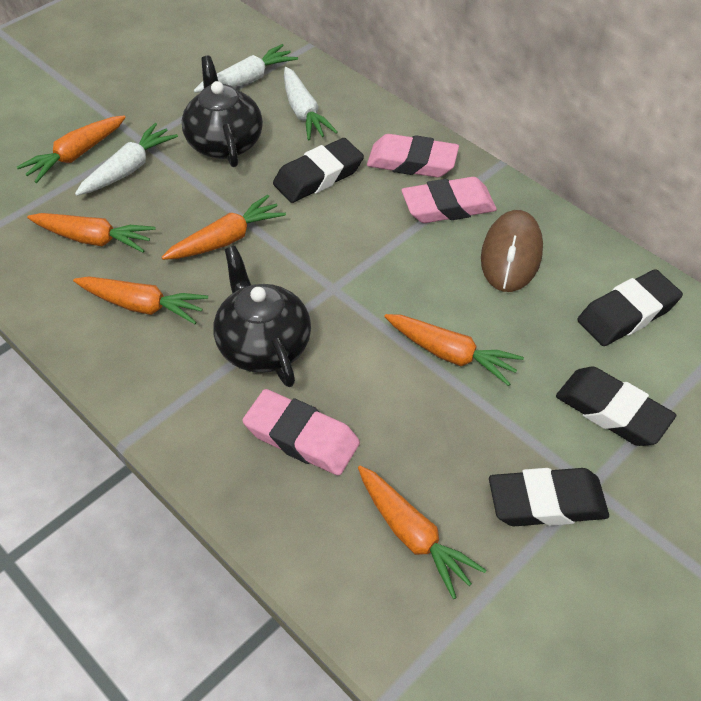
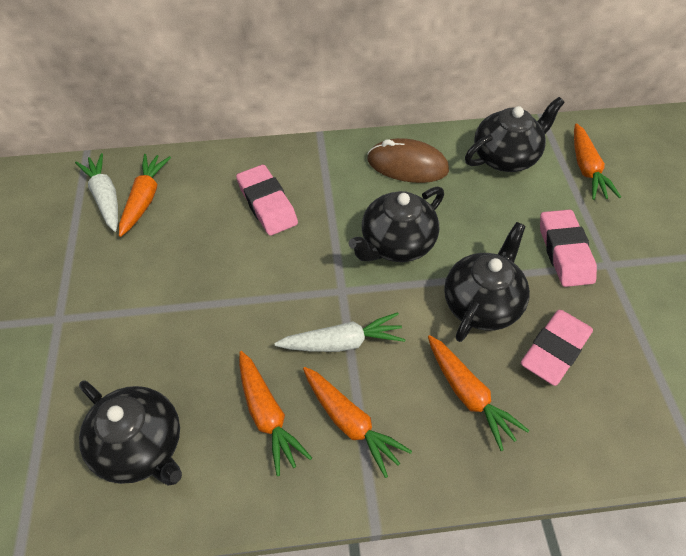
black eraser: [273,138,364,203] [489,468,609,526] [556,367,676,446] [577,269,683,346] = 4 -> none = 0
black teapot: [182,56,263,167] [213,246,311,387] = 2 -> [79,380,182,486] [348,187,444,262] [444,222,530,342] [465,97,565,172] = 4
orange carrot: [17,115,126,183] [27,213,156,253] [73,276,208,324] [161,195,286,260] [358,466,487,599] [384,314,524,386] = 6 -> [119,154,171,237] [239,351,312,476] [303,367,412,478] [428,335,529,451] [574,123,621,200] = 5
white carrot: [75,123,178,196] [194,44,298,93] [284,67,338,141] = 3 -> [75,153,118,232] [275,312,406,352] = 2

